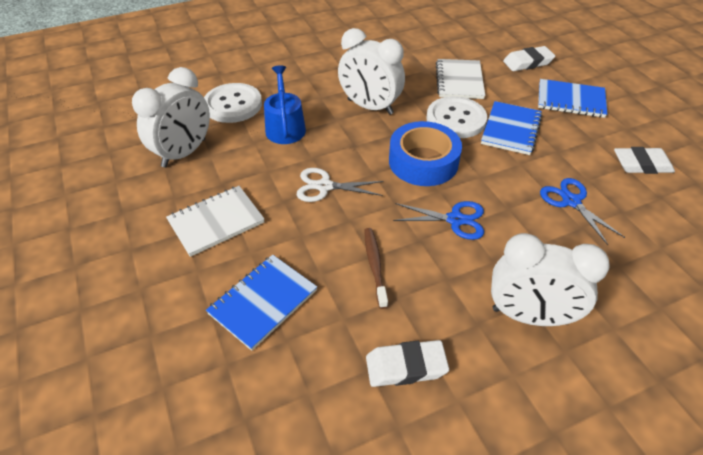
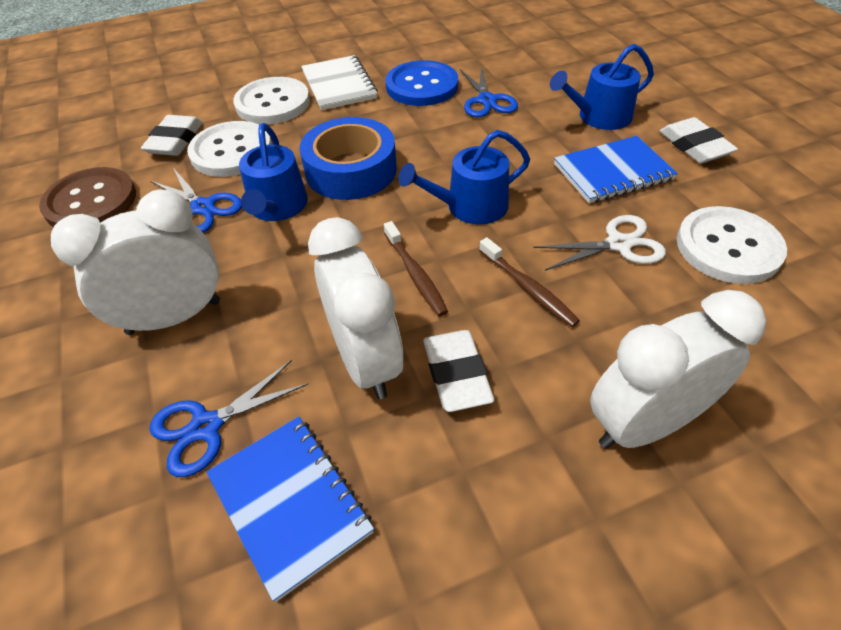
blue button: none = 0 -> [385,60,458,106] = 1
blue notebook: [206,255,317,351] [481,101,542,155] [538,79,607,118] = 3 -> [206,416,374,602] [554,136,678,203] = 2
blue scissors: [393,201,484,240] [540,178,625,245] = 2 -> [149,360,308,477] [150,169,242,233] [460,65,518,118] = 3
blue watering can: [264,65,306,144] = 1 -> [239,123,308,221] [399,130,530,225] [550,44,654,130] = 3
brown button: none = 0 -> [39,167,136,227] = 1
brown toothbrush: [364,228,388,309] = 1 -> [384,221,448,316] [479,237,580,327] = 2
white button: [204,83,262,123] [427,96,487,138] = 2 -> [187,121,272,177] [233,77,310,124] [677,206,787,284] = 3
white notebook: [166,186,264,257] [436,59,485,99] = 2 -> [301,55,378,110] = 1

